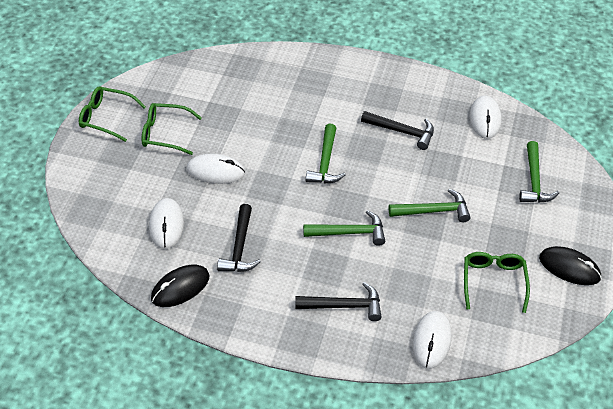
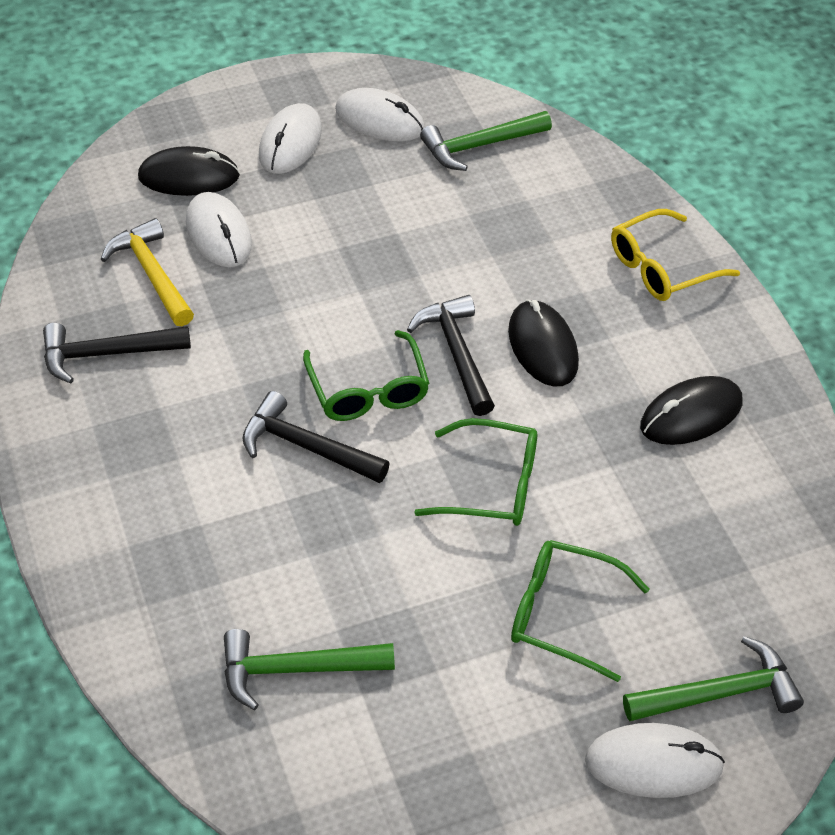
black mouse: [151,265,209,307] [539,246,602,285] = 2 -> [138,146,240,196] [508,300,579,387] [640,376,742,445] = 3
green hammer: [303,210,385,246] [306,124,346,184] [389,189,471,222] [519,141,559,203] = 4 -> [224,629,395,710] [420,111,552,171] [623,636,804,721] = 3
yellow glasses: none = 0 -> [611,209,740,301] = 1
yellow hammer: none = 0 -> [101,218,194,326] = 1

